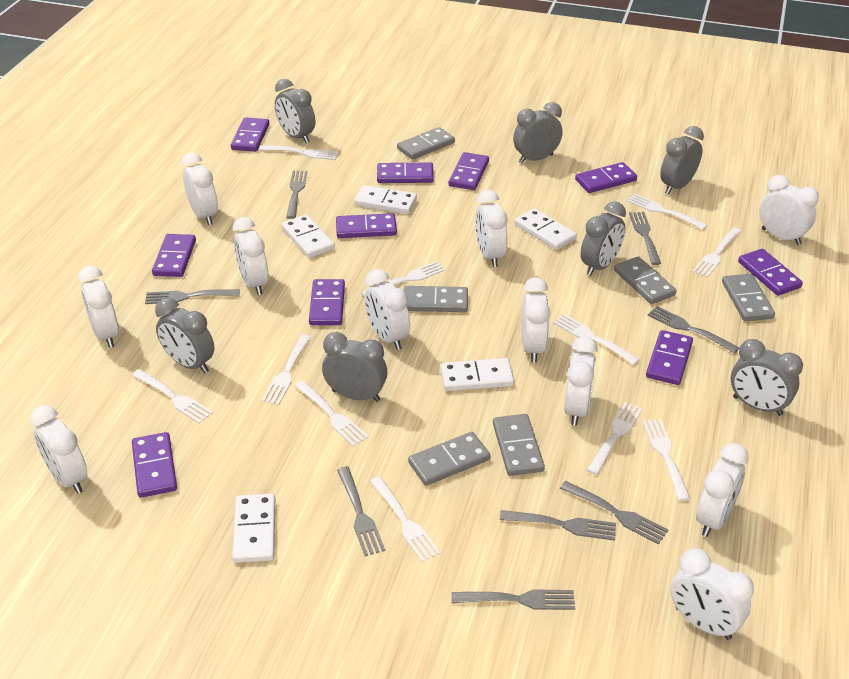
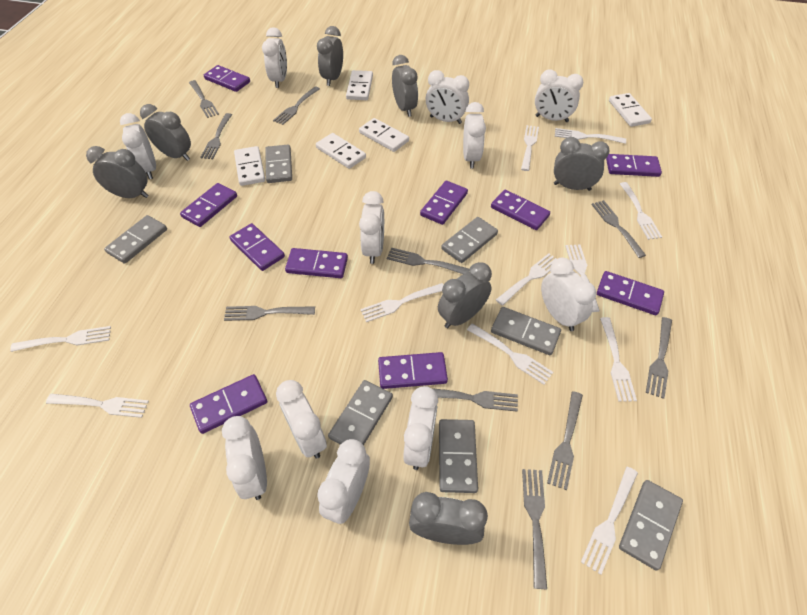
grey domino: [397,127,455,160] [404,286,468,312] [408,432,490,486] [493,414,545,476] [614,256,676,304] [722,274,775,321] = 6 -> [104,215,167,264] [265,145,292,183] [328,380,393,445] [439,419,478,493] [441,217,498,263] [491,307,561,355] [619,480,683,571] = 7
grey fork: [145,289,240,304] [286,171,307,219] [337,466,385,556] [452,589,575,610] [500,510,616,541] [560,481,668,545] [629,212,661,265] [647,306,740,354] = 8 -> [189,80,219,118] [200,113,232,159] [224,306,315,321] [273,87,320,125] [387,247,470,274] [432,388,518,412] [522,469,547,589] [547,391,583,490] [591,200,646,258] [646,317,672,399] = 10

